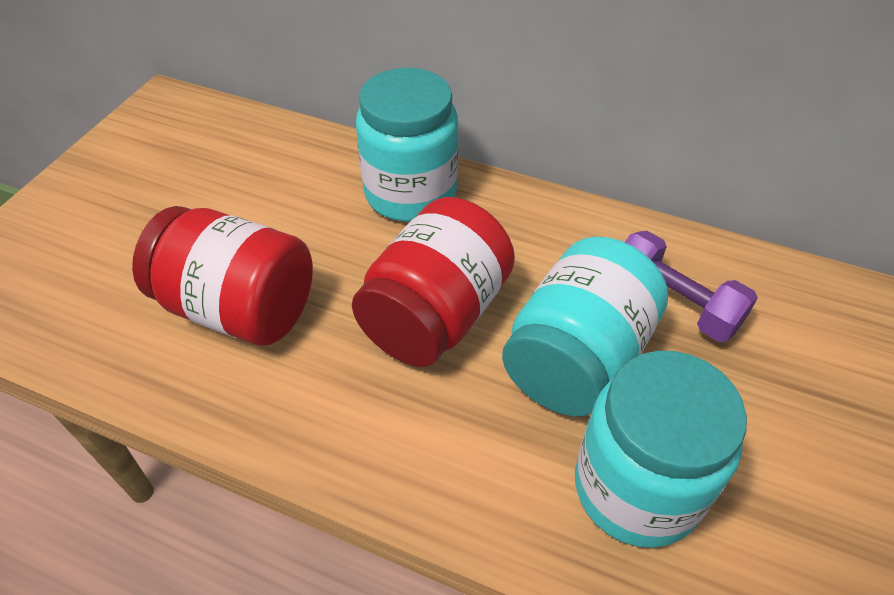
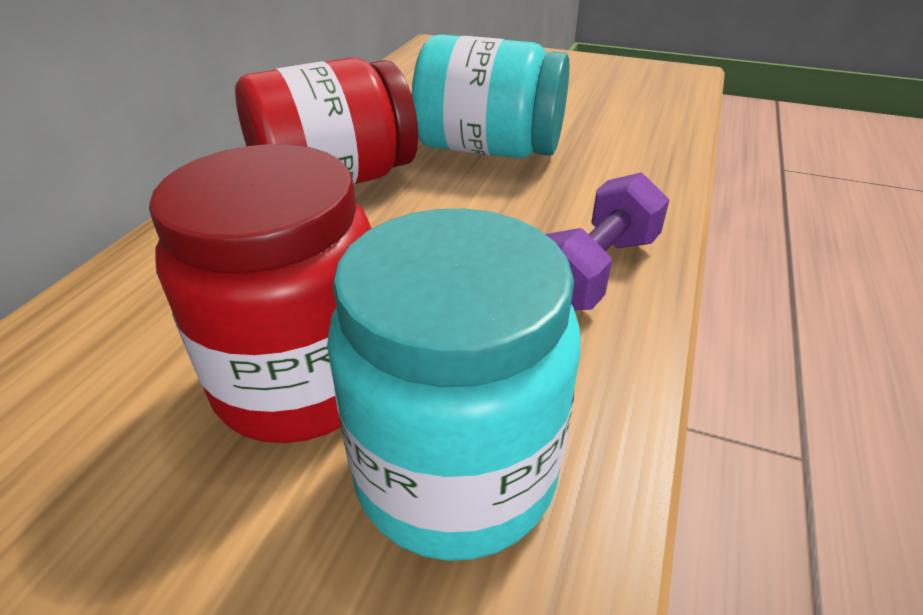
turquoise jar: [356,68,459,222] [502,237,668,416] [575,351,747,548] = 3 -> [327,209,581,561] [412,34,570,158] = 2

